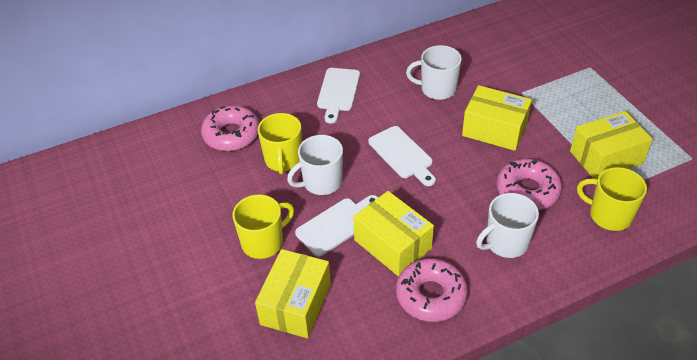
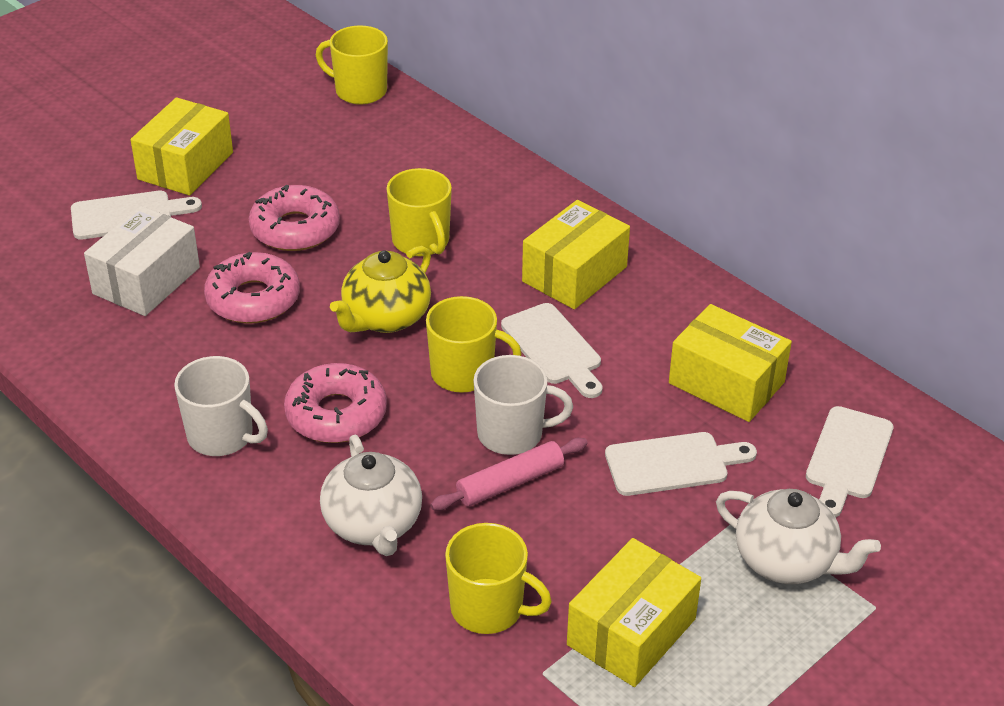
pink rolling pin: none = 0 -> [430,438,588,511] = 1
white box: none = 0 -> [84,206,200,316] = 1
white cutting board: [295,195,379,257] [317,68,360,124] [368,126,436,186] = 3 -> [71,191,202,240] [501,303,602,398] [605,432,757,496] [806,406,893,517] = 4
white mug: [287,135,343,195] [406,45,462,100] [476,193,539,258] = 3 -> [174,356,268,456] [473,355,573,455] = 2
white teapot: none = 0 -> [320,435,422,556] [716,489,881,584] = 2
yellow mug: [232,194,294,259] [258,113,302,175] [577,167,647,231] = 3 -> [316,25,388,105] [386,168,452,256] [426,296,522,393] [445,523,552,634] = 4
yellow teapot: none = 0 -> [330,246,431,333] = 1

